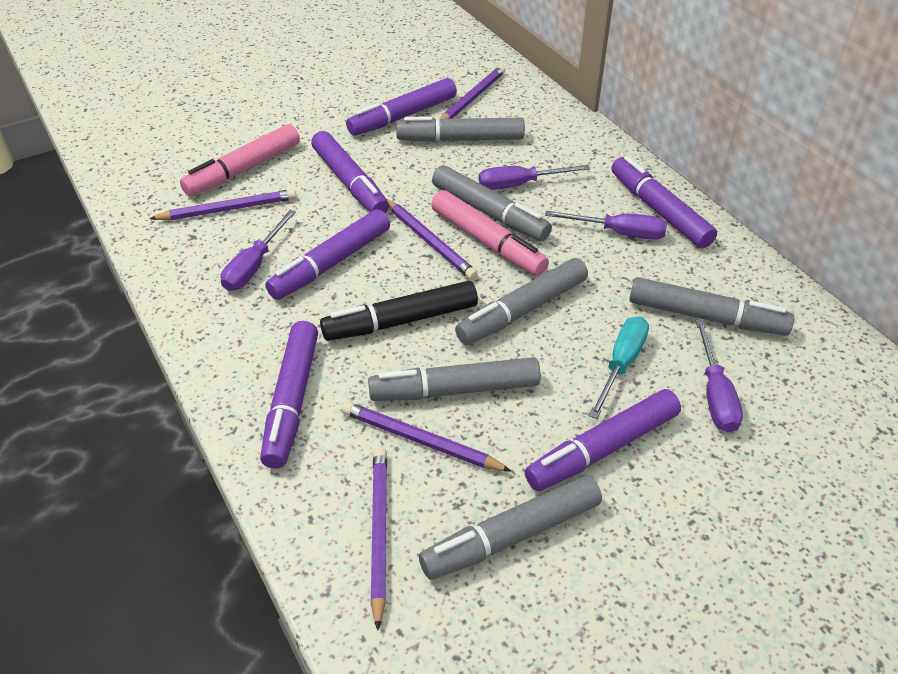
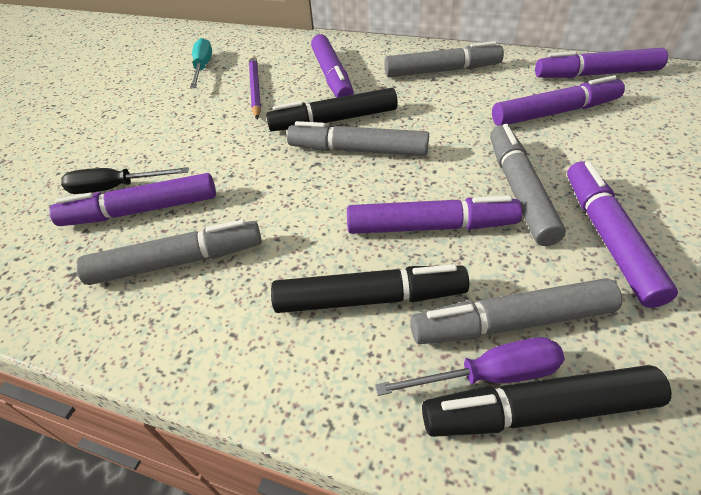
black marker: [320,281,478,341] = 1 -> [266,88,398,131] [271,264,469,313] [422,365,672,437] = 3
black screwdriver: none = 0 -> [61,167,189,194] = 1
grey marker: [368,357,541,401] [396,116,525,142] [419,475,602,580] [432,165,552,241] [455,258,588,345] [629,277,794,336] = 6 -> [76,220,262,285] [287,121,429,156] [385,41,504,77] [410,278,622,344] [490,124,566,246] = 5
pink marker: [180,124,300,196] [432,190,549,276] = 2 -> none = 0
purple pencil: [149,189,297,220] [342,402,511,471] [370,447,387,631] [386,199,478,280] [440,65,505,119] = 5 -> [249,56,261,119] = 1
purple screwdriver: [220,210,296,291] [479,165,590,190] [545,211,667,240] [696,320,743,433] = 4 -> [375,337,565,396] = 1

